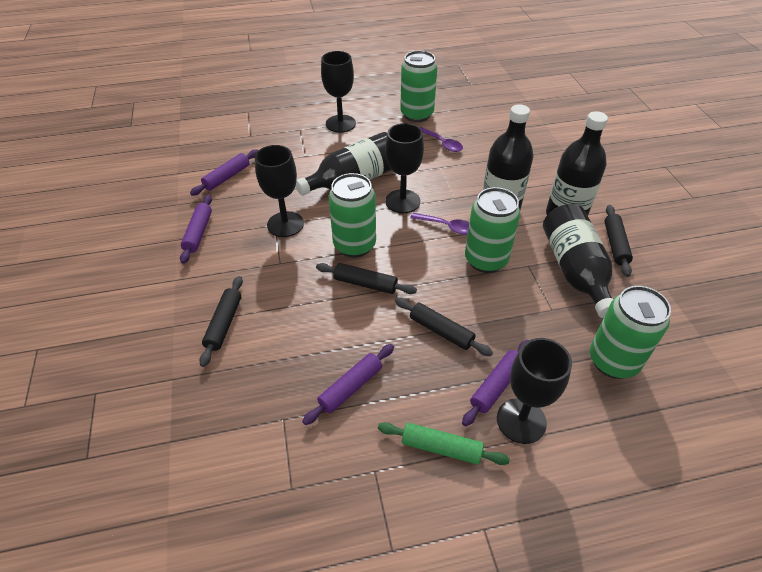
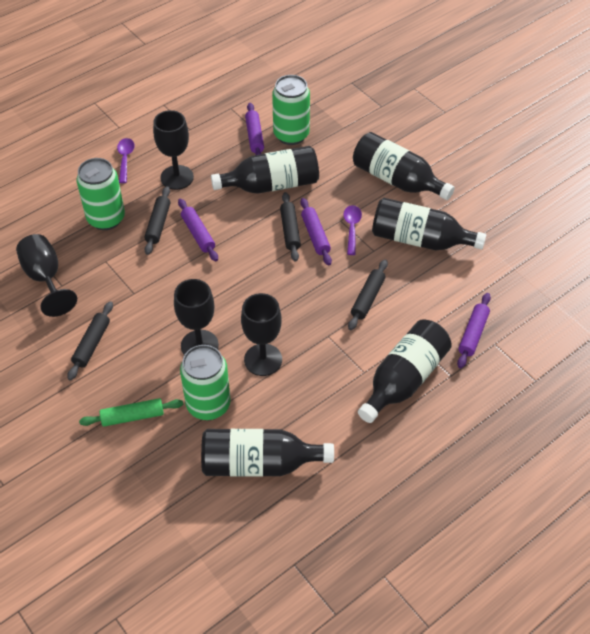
black bottle: [296,132,391,196] [483,104,533,210] [543,204,613,318] [546,111,608,215] = 4 -> [201,429,334,477] [211,146,319,194] [353,132,455,200] [358,320,452,423] [372,198,486,250] = 5
green can: [329,173,376,258] [400,51,437,122] [465,187,520,273] [590,286,671,379] = 4 -> [76,158,125,230] [180,345,231,420] [272,75,310,145] = 3

